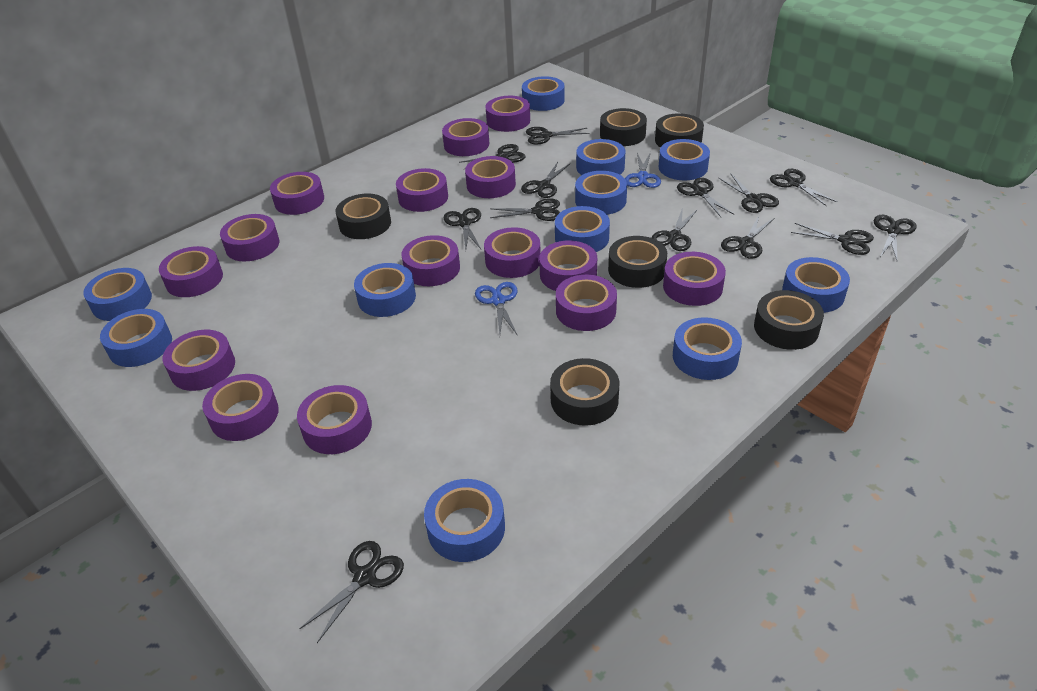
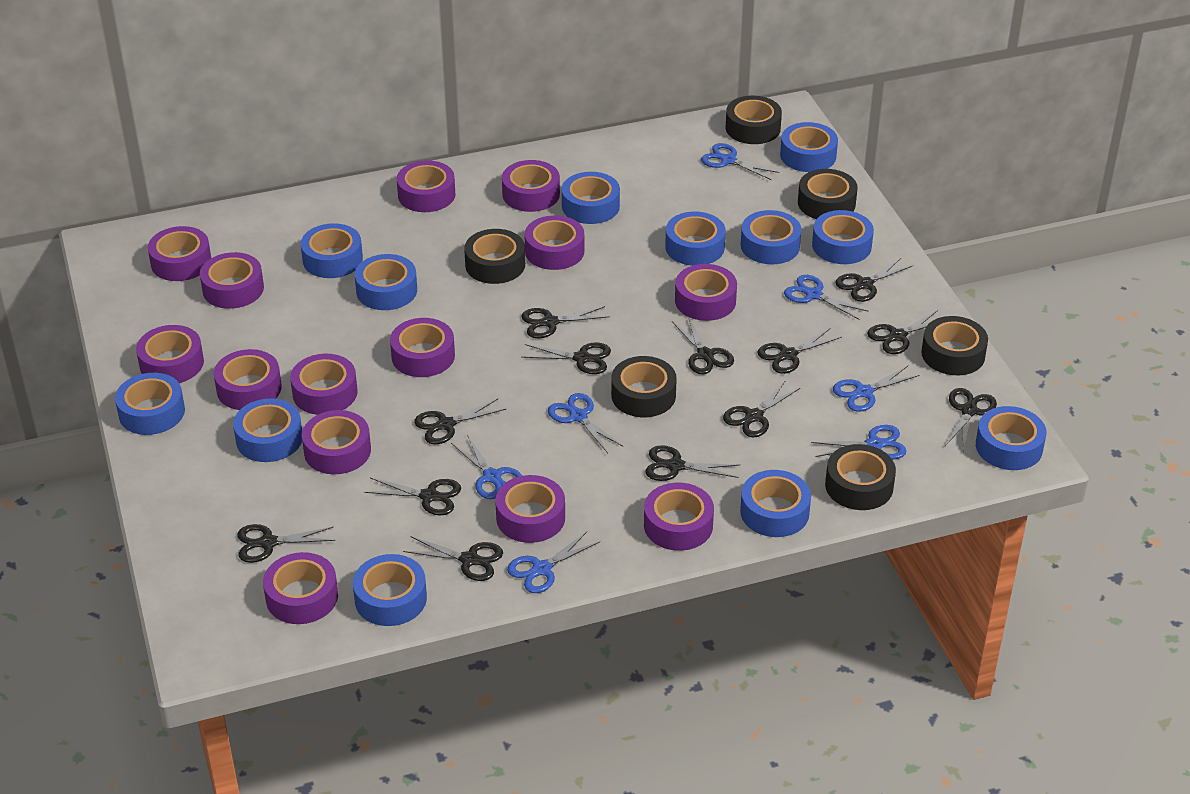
blue scissors: [475,282,517,335] [625,152,661,188] = 2 -> [451,435,522,499] [507,532,599,593] [548,393,623,453] [701,143,779,180] [784,275,869,320] [811,425,906,460] [833,366,919,412] = 7
blue tape: [83,268,152,321] [100,309,172,367] [354,263,416,317] [424,479,505,562] [522,76,565,111] [555,206,610,252] [575,171,627,215] [576,139,626,175] [659,139,710,180] [673,317,742,380] [782,257,850,313] = 11 -> [115,373,185,435] [233,398,302,462] [301,223,363,278] [353,554,427,626] [355,254,417,310] [562,172,620,224] [665,212,726,266] [740,470,811,537] [741,210,801,264] [780,122,838,172] [812,210,874,264] [976,406,1046,470] = 12
purple tape: [159,246,223,297] [163,330,235,391] [202,374,279,441] [220,214,279,262] [270,172,324,215] [297,385,372,454] [396,168,448,212] [401,235,460,286] [442,118,489,156] [465,156,516,198] [484,227,541,278] [485,96,530,132] [539,241,597,291] [556,275,617,331] [663,252,726,306] = 15 -> [136,325,204,383] [148,226,211,281] [200,252,264,309] [214,349,282,410] [263,552,338,624] [290,354,358,415] [302,410,371,474] [390,318,455,377] [397,160,455,212] [495,475,565,543] [502,160,560,212] [524,215,584,270] [644,483,714,551] [675,264,737,321] = 14

